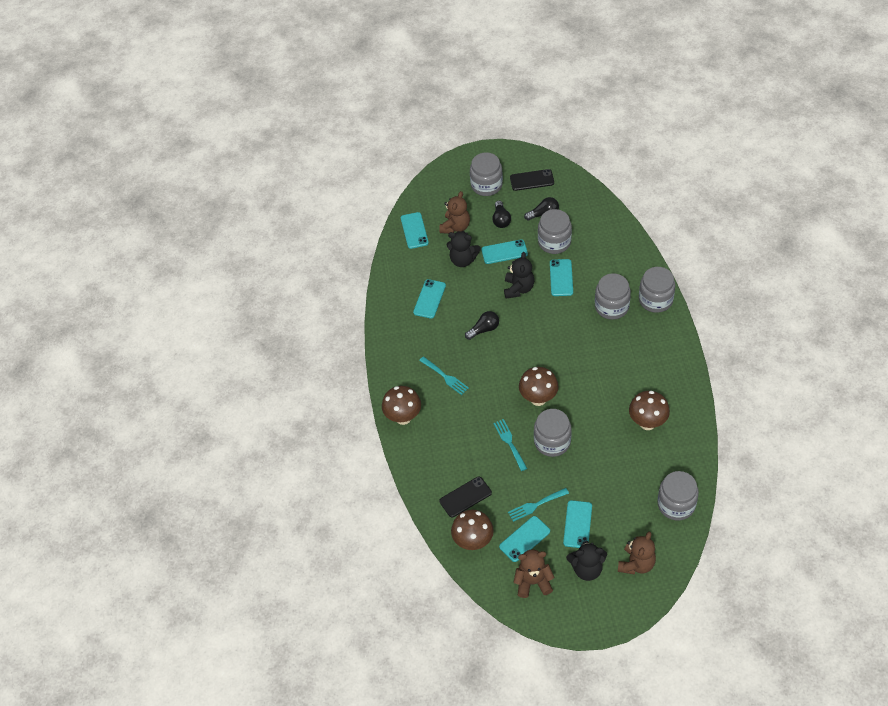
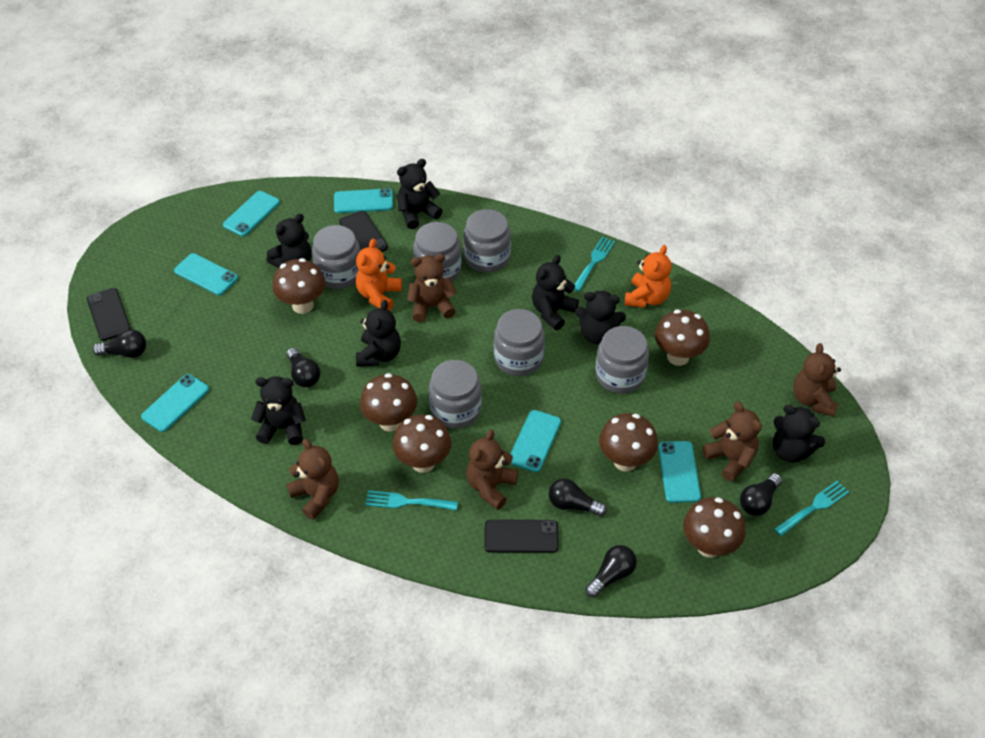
black light bulb: [465,311,499,340] [492,201,511,228] [524,197,559,220] = 3 -> [92,329,146,358] [286,347,320,387] [549,478,607,517] [585,545,637,598] [740,473,782,516] = 5
black phone: [439,476,492,517] [510,169,554,191] = 2 -> [87,288,131,341] [339,211,388,252] [484,520,559,553] = 3
black teddy bear: [446,231,480,267] [504,252,534,299] [566,541,607,581] = 3 -> [251,376,306,445] [266,214,312,268] [356,300,401,367] [397,159,443,229] [532,255,579,330] [575,291,626,344] [773,405,825,463] = 7
brown mushroom: [382,386,421,425] [451,510,494,550] [519,367,558,406] [629,391,670,430] = 4 -> [272,258,326,314] [360,373,417,432] [392,414,451,473] [599,413,658,472] [655,309,710,366] [683,497,746,558] = 6
brown teddy bear: [439,191,470,234] [514,550,555,598] [618,531,656,575] = 3 -> [287,439,339,520] [407,254,457,322] [466,430,518,510] [702,402,762,482] [793,343,841,417] = 5
orange teddy bear: none = 0 -> [356,239,402,311] [624,245,672,308] = 2

